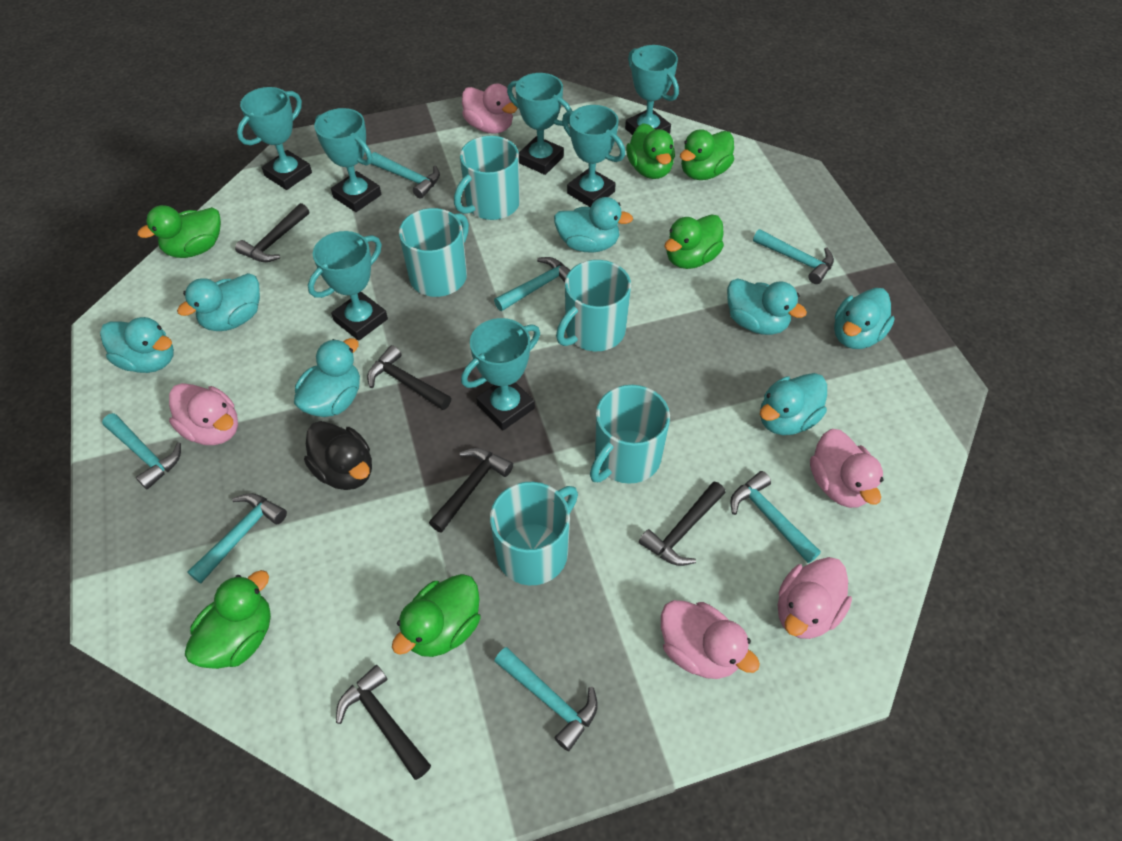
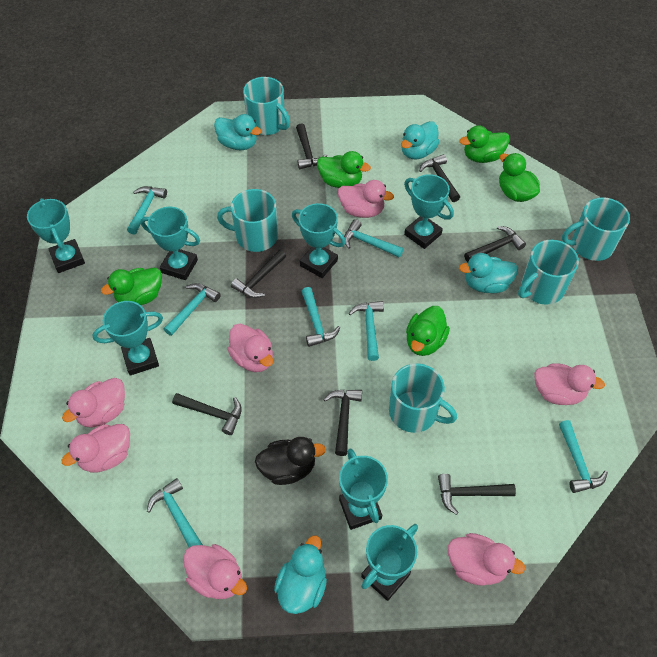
black hammer: [235,203,309,262] [336,665,431,780] [367,345,451,410] [429,448,513,533] [639,482,726,566] = 5 -> [172,393,242,435] [231,250,286,298] [296,123,327,169] [323,390,362,456] [419,154,460,202] [438,474,516,515] [464,226,526,262] = 7
green duck: [138,205,221,258] [185,570,271,669] [392,574,481,657] [626,123,675,179] [665,214,724,269] [680,129,734,180] = 6 -> [101,267,162,305] [317,151,371,188] [406,306,450,356] [459,125,510,163] [499,153,540,202] = 5
pink duck: [169,383,238,445] [462,84,517,134] [661,600,760,679] [778,557,852,639] [810,429,883,508] = 5 -> [61,424,130,473] [62,378,125,428] [183,544,247,599] [227,324,273,372] [338,180,394,218] [448,533,525,586] [534,363,605,405] = 7
turquoise duck: [100,317,174,373] [177,273,260,331] [294,338,360,417] [554,197,633,253] [727,278,807,335] [760,373,827,435] [834,288,895,349] = 7 -> [214,114,262,150] [274,536,327,614] [401,121,439,159] [459,253,518,293] = 4

